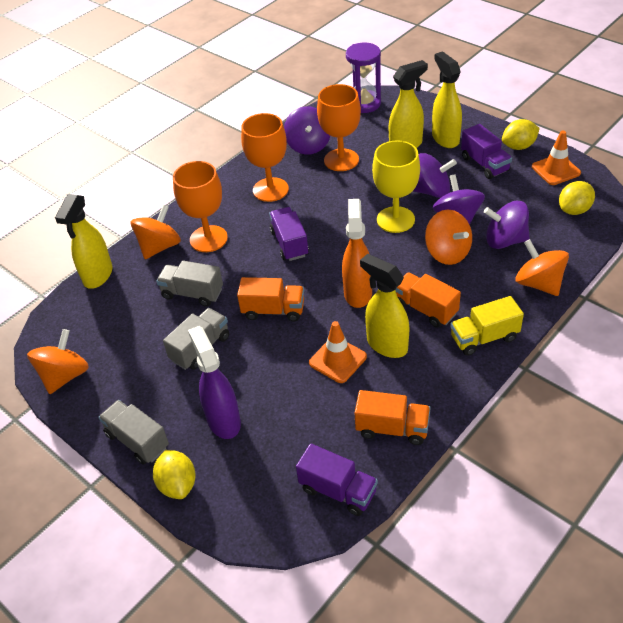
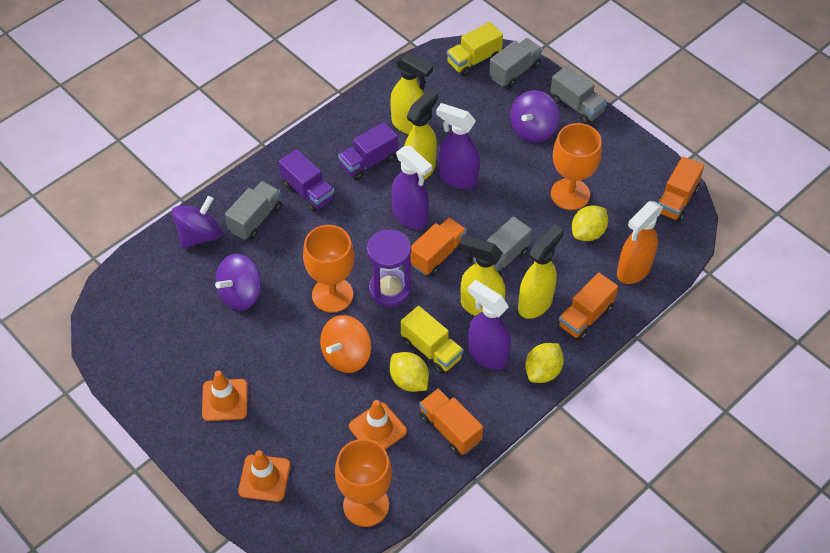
grey truck: [98,400,169,465] [156,261,223,307] [163,308,229,370] = 3 -> [225,181,282,240] [473,216,532,276] [489,38,542,88] [550,65,607,124] = 4
orange spinning top: [27,329,89,394] [131,204,181,259] [425,210,472,265] [515,239,569,296] = 4 -> [320,315,371,373] = 1
orange traffic cone: [309,321,367,383] [532,131,581,185] = 2 -> [202,370,248,421] [238,450,290,502] [349,400,407,450] = 3
orange truck: [237,277,304,322] [355,390,430,445] [395,272,461,327] = 3 -> [410,217,467,276] [419,388,483,455] [558,272,618,341] [658,156,704,222] = 4
purple spinning top: [284,106,330,155] [413,153,457,198] [433,174,485,225] [484,201,530,249] = 4 -> [172,196,222,249] [215,254,261,311] [510,90,559,143] = 3
purple spray bottle: [188,326,241,439] = 1 -> [391,146,432,230] [436,103,480,189] [468,280,511,370] = 3
purple truck: [269,207,309,261] [296,444,378,516] [461,124,512,179] = 3 -> [279,149,335,212] [338,122,398,181] = 2
yellow goblet: [372,140,420,233] = 1 -> none = 0
yellow truck: [450,296,524,356] = 1 -> [401,306,463,374] [447,22,503,76] = 2

